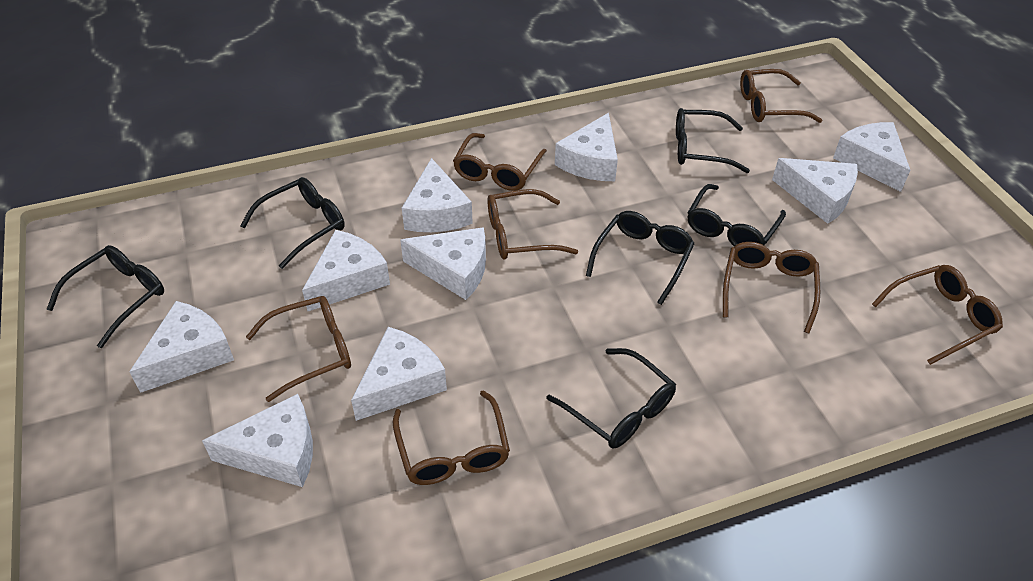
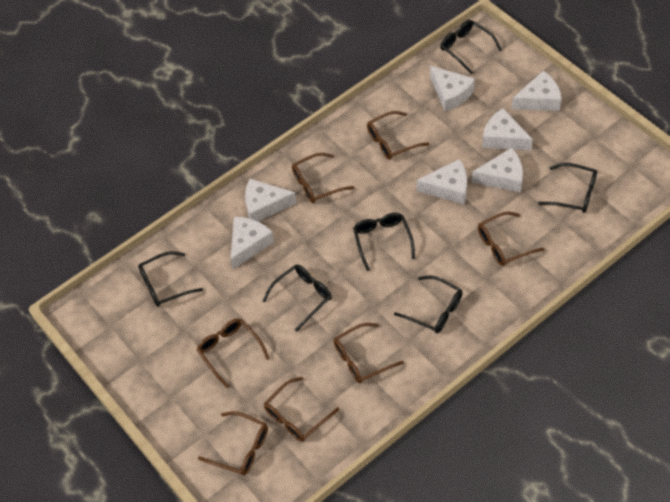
white cheese: [129,301,234,393] [202,394,313,487] [302,230,390,311] [351,327,447,421] [400,227,486,300] [402,158,473,232] [555,113,618,181] [772,158,858,224] [833,122,910,192] = 9 -> [230,217,274,269] [245,179,297,221] [417,159,467,204] [430,66,475,111] [472,148,523,192] [482,108,533,151] [512,71,562,111] = 7

